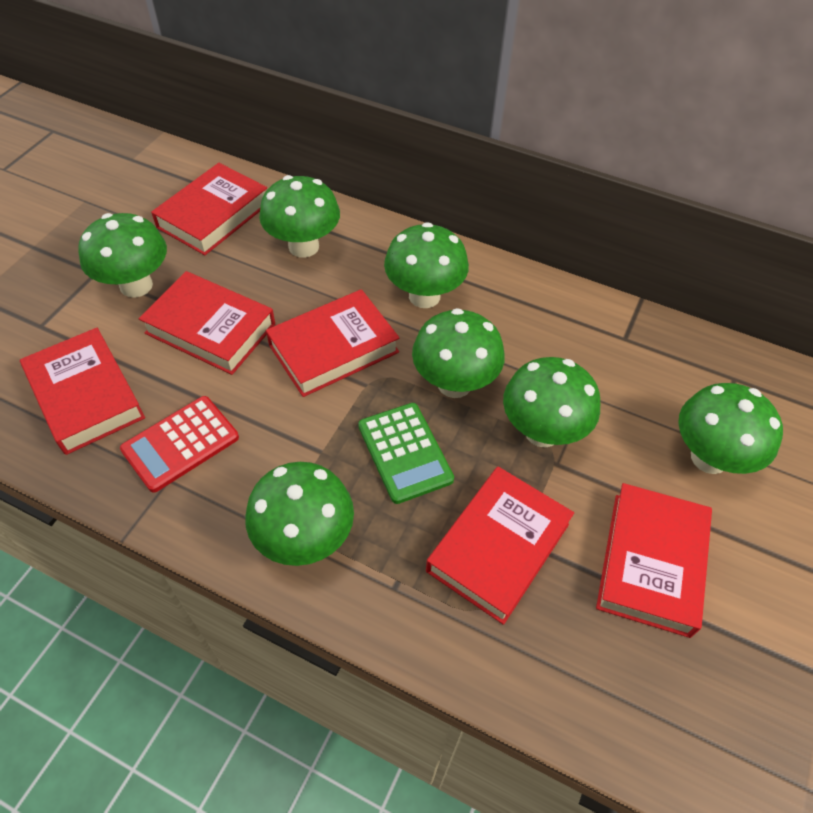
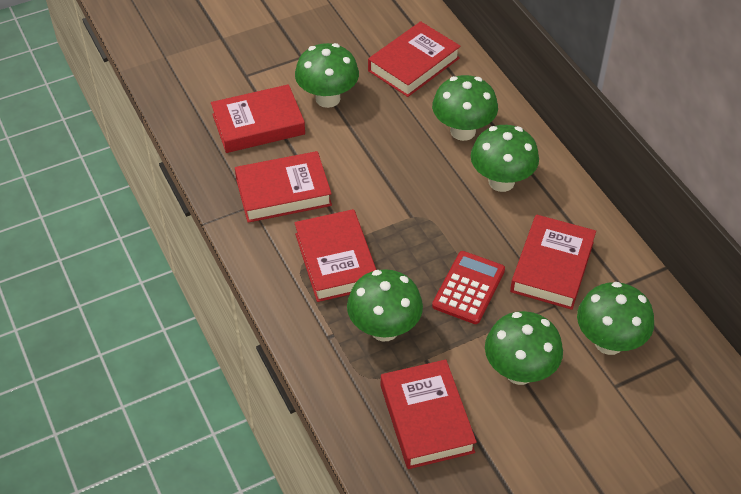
green calculator: [358,403,454,504] = 1 -> none = 0
green mushroom: [78,213,167,298] [245,462,354,566] [259,175,340,258] [384,222,469,308] [412,308,505,398] [503,357,600,448] [678,383,783,474] = 7 -> [295,43,359,108] [347,269,423,341] [432,75,498,141] [471,125,539,192] [485,311,563,385] [577,282,654,355] = 6

